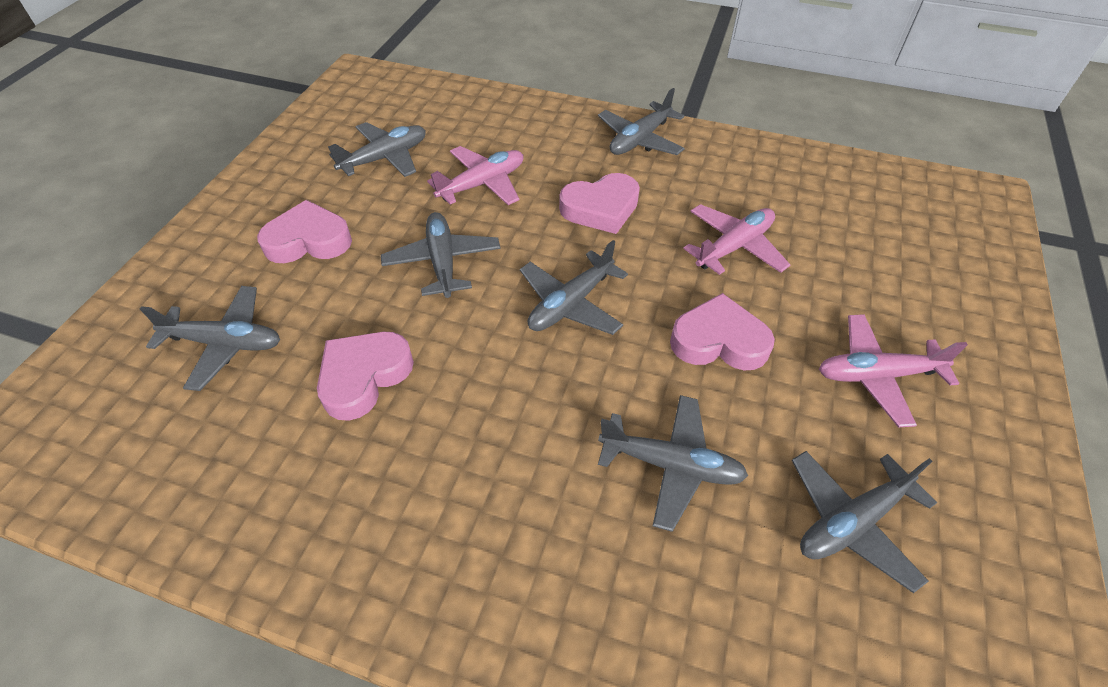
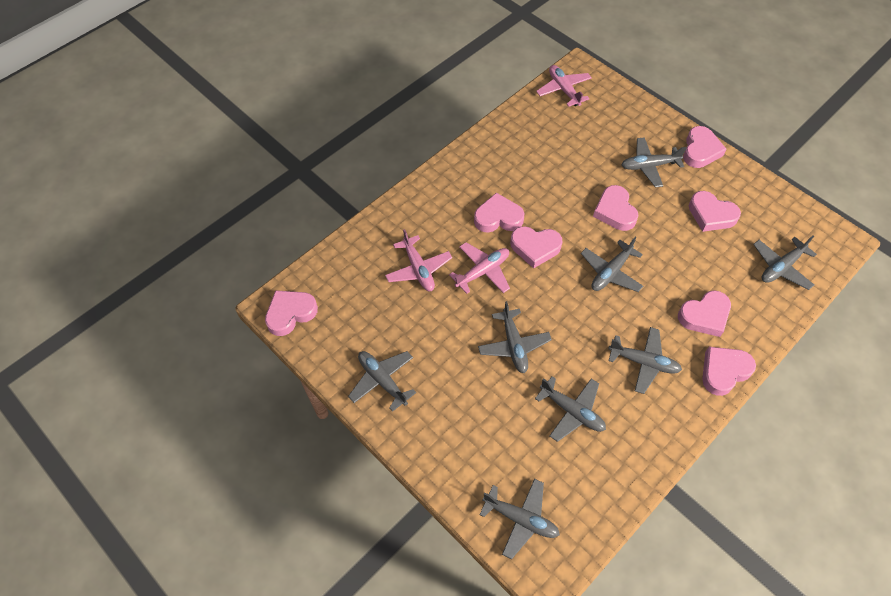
grey plane: [140,286,280,391] [328,122,426,177] [381,212,501,298] [520,240,628,335] [598,88,685,155] [598,395,748,532] [792,451,937,593] = 7 -> [348,351,416,412] [478,301,552,373] [479,478,560,559] [535,376,606,442] [581,237,643,292] [608,327,682,394] [622,137,687,187] [753,236,817,290] = 8
pink heart: [257,200,352,263] [317,332,414,421] [559,173,640,234] [670,293,775,371] = 4 -> [265,290,318,336] [474,193,524,233] [510,226,563,268] [593,185,639,231] [678,290,731,337] [683,126,727,168] [689,191,741,232] [702,347,756,396] = 8

